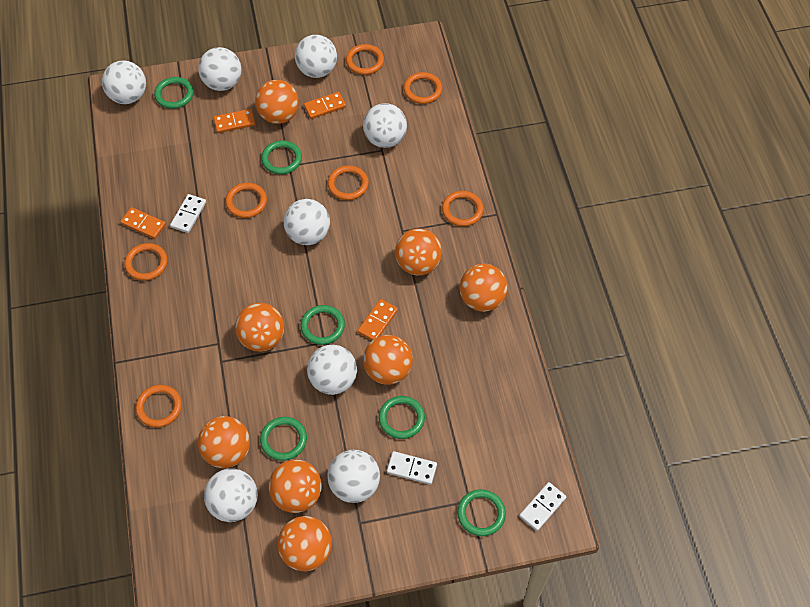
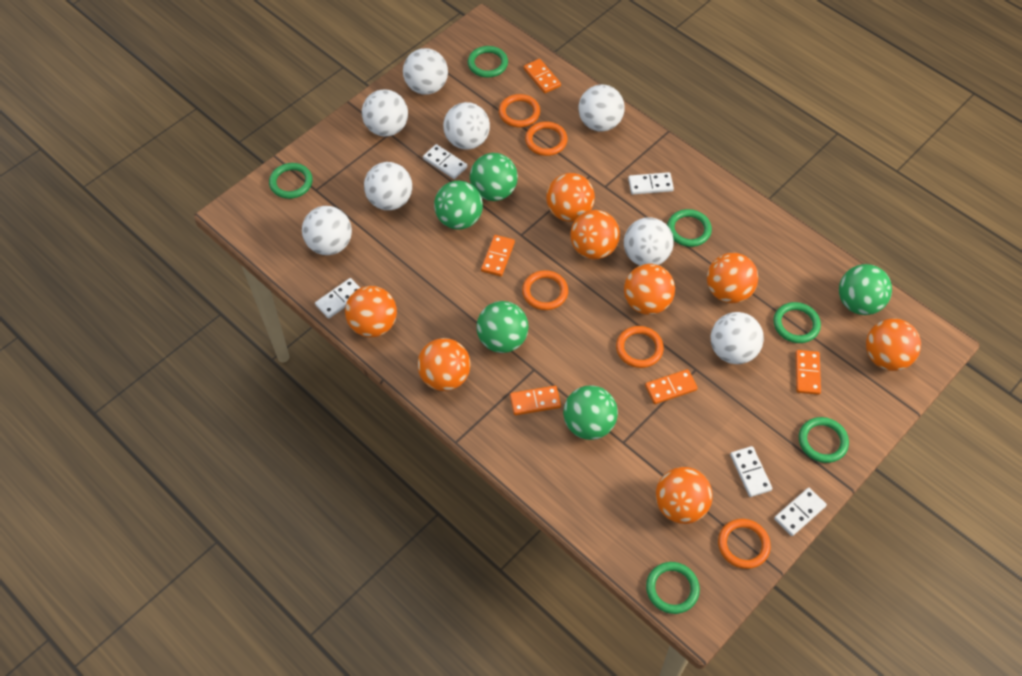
green ball: none = 0 -> [434,181,483,230] [470,153,518,201] [476,301,529,353] [563,385,618,440] [839,264,892,315] = 5
orange domino: [120,207,166,239] [214,109,255,133] [304,92,346,119] [358,299,398,340] = 4 -> [481,235,515,276] [510,386,561,415] [524,59,561,93] [645,369,698,404] [796,350,821,395] = 5
orange ring: [124,243,168,281] [136,385,182,428] [225,183,267,218] [328,165,369,200] [346,44,384,75] [403,72,442,104] [442,191,484,227] = 7 -> [499,94,540,127] [522,270,568,310] [525,122,568,156] [616,326,664,368] [718,519,771,569] = 5
white domino: [170,194,206,233] [387,451,437,485] [519,482,566,531] = 3 -> [315,278,360,319] [423,144,467,179] [628,172,674,195] [730,446,773,497] [774,488,827,536] = 5

